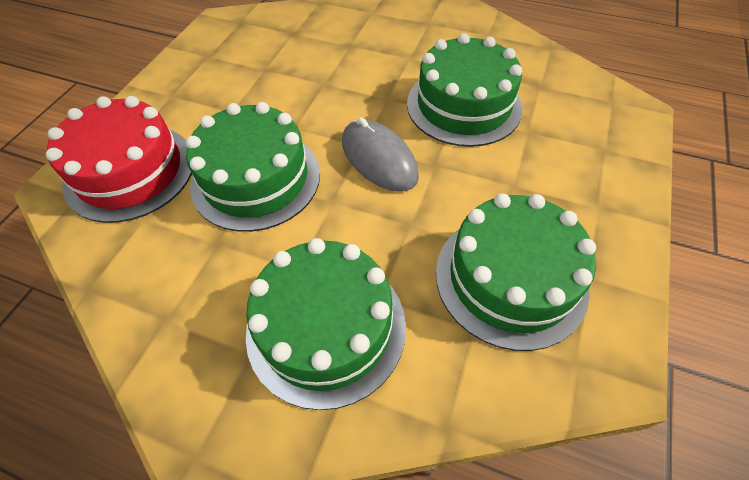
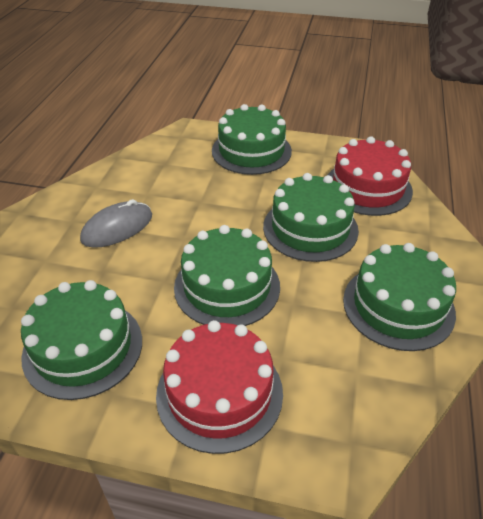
green cake: [186,102,320,232] [246,238,406,410] [407,33,523,147] [436,193,596,351] = 4 -> [21,280,142,400] [174,225,280,326] [212,104,292,175] [263,173,359,262] [343,243,456,351] = 5
red cake: [46,96,192,223] = 1 -> [156,320,283,454] [327,136,413,216] = 2

